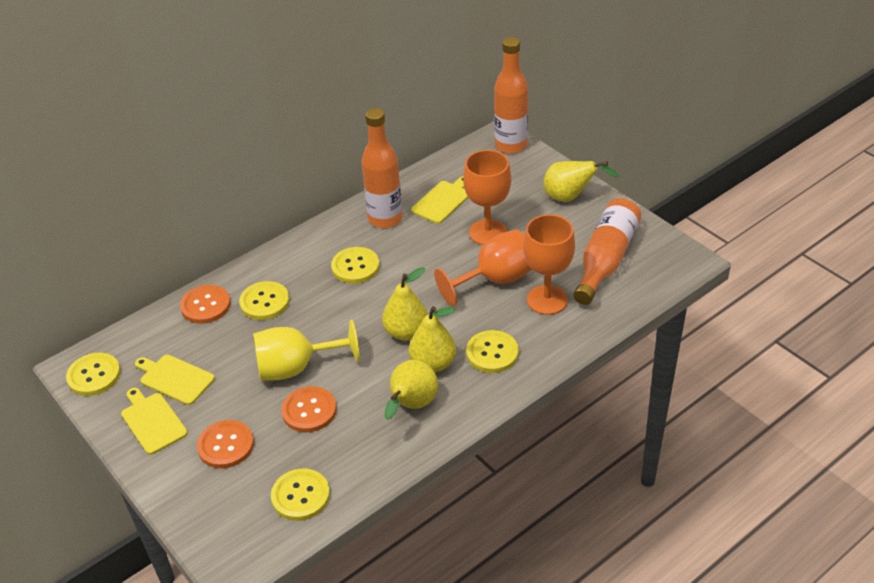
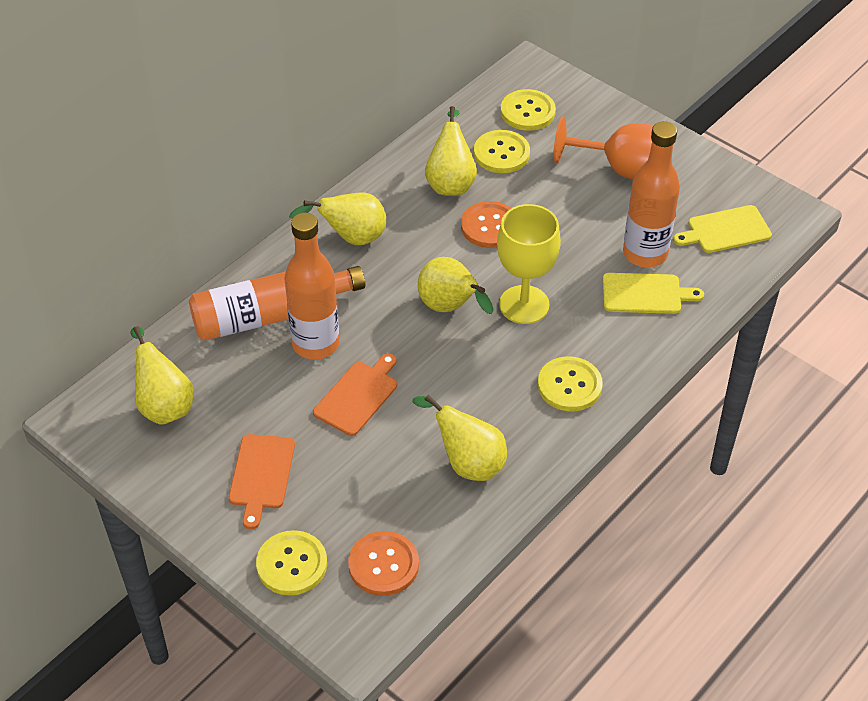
orange button: [180,285,231,324] [197,420,254,468] [281,386,337,432] = 3 -> [348,531,419,596] [461,201,511,248] = 2
orange cutting board: none = 0 -> [229,434,295,529] [313,353,397,436] = 2
orange goblet: [434,229,533,306] [463,150,511,245] [523,214,575,315] = 3 -> [553,117,654,180] = 1
yellow button: [66,353,121,396] [239,281,290,320] [271,469,330,521] [331,247,380,284] [466,330,519,373] = 5 -> [256,530,327,596] [474,130,530,173] [501,89,556,131] [538,356,603,411] = 4
yellow cutting board: [121,388,188,455] [135,355,215,405] [411,176,469,224] = 3 -> [603,273,704,314] [673,205,772,253] = 2
yellow pear: [382,267,428,341] [385,360,438,420] [409,306,456,372] [543,161,619,202] = 4 -> [130,326,194,425] [289,193,386,245] [412,394,507,481] [418,257,493,314] [425,106,477,196] = 5

